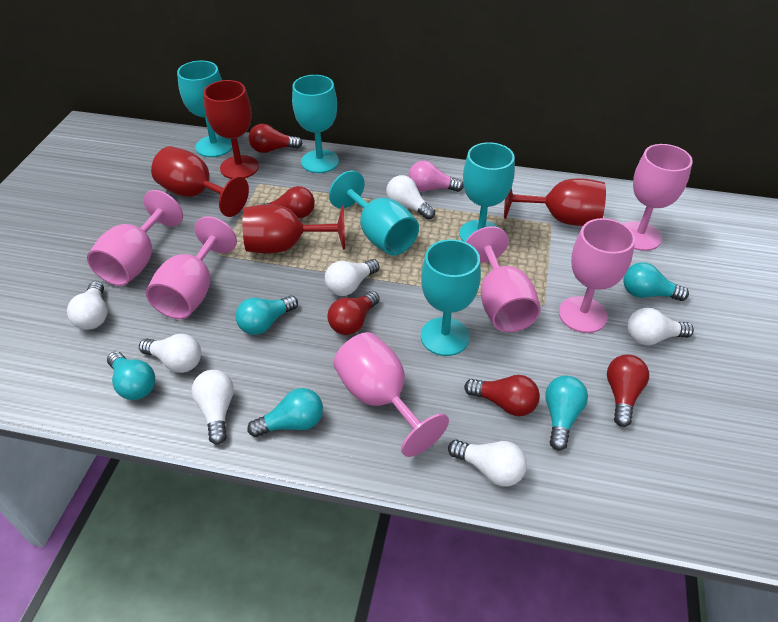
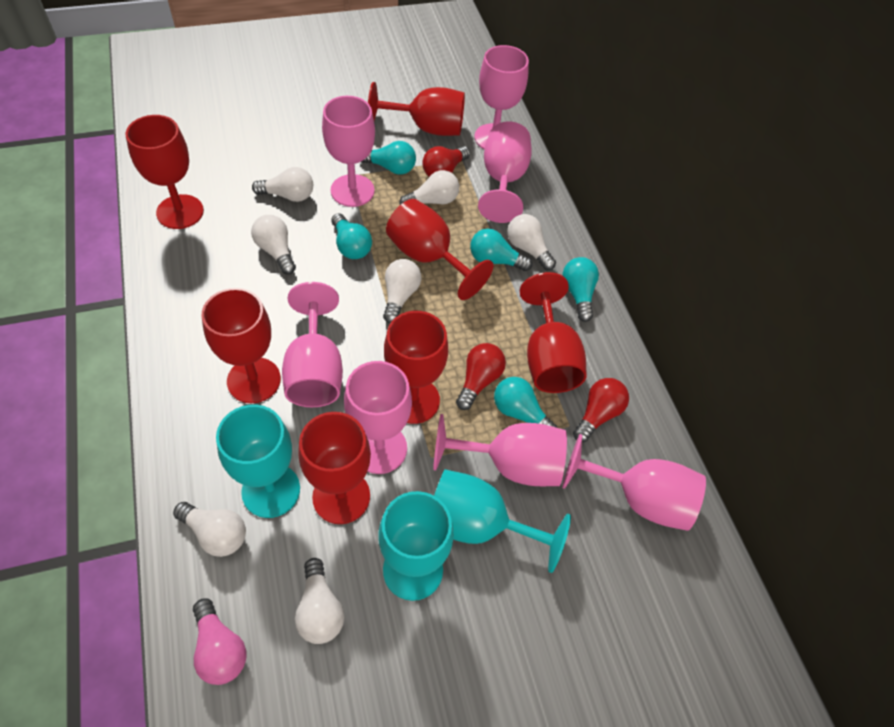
pink goblet: [87,190,183,286] [146,217,237,319] [333,332,449,457] [466,226,541,332] [559,218,635,333] [624,144,693,251] = 6 -> [282,282,343,407] [322,96,375,207] [344,361,412,474] [433,414,567,486] [474,45,529,149] [478,121,532,223] [562,434,706,531] = 7
red goblet: [151,146,249,217] [203,80,259,179] [242,204,345,253] [504,178,606,226] = 4 -> [126,115,204,229] [202,288,281,403] [298,412,371,524] [368,82,465,136] [384,311,448,424] [386,199,494,300] [520,272,587,393] = 7
red light bulb: [249,124,303,153] [261,186,315,218] [327,291,380,335] [464,375,540,416] [607,354,649,427] = 5 -> [422,146,470,177] [456,343,506,410] [573,378,629,442] = 3
turquoise goblet: [177,61,232,157] [292,75,339,173] [329,171,419,256] [421,239,481,356] [459,142,515,242] = 5 -> [216,404,300,518] [378,491,454,601] [434,469,571,573] = 3

